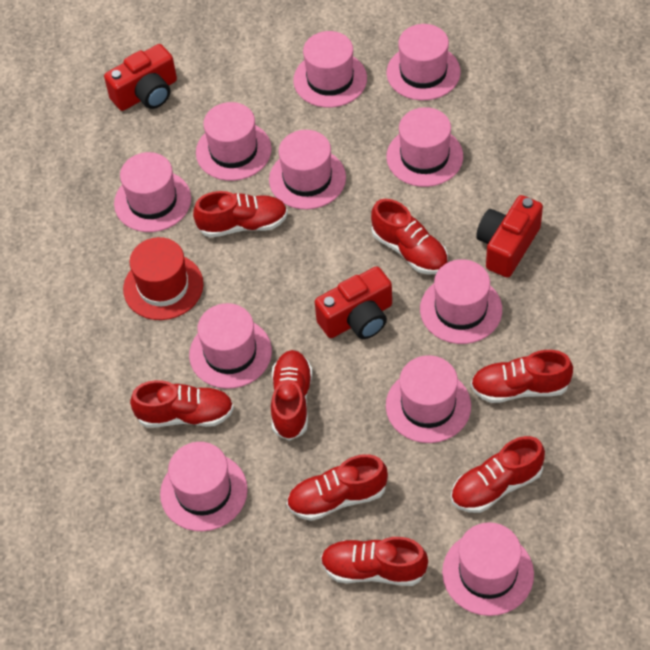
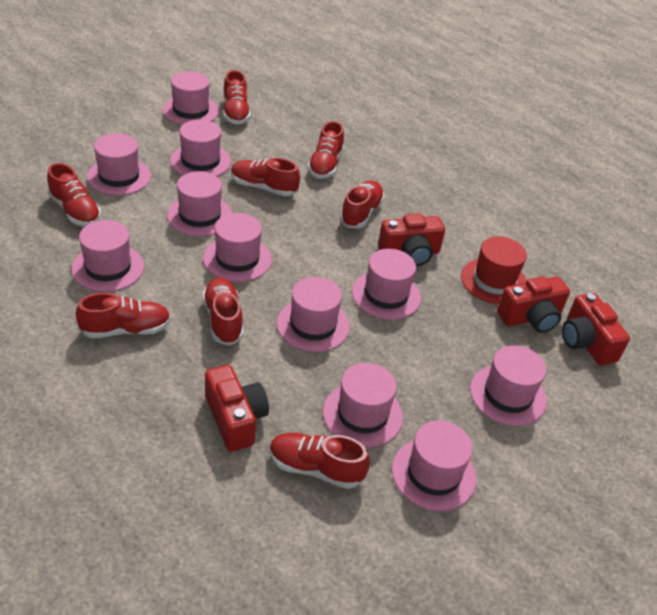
red camera: [104,44,177,111] [315,266,392,339] [476,195,543,278] = 3 -> [205,365,269,452] [378,214,445,266] [497,276,570,333] [562,293,630,366] = 4

